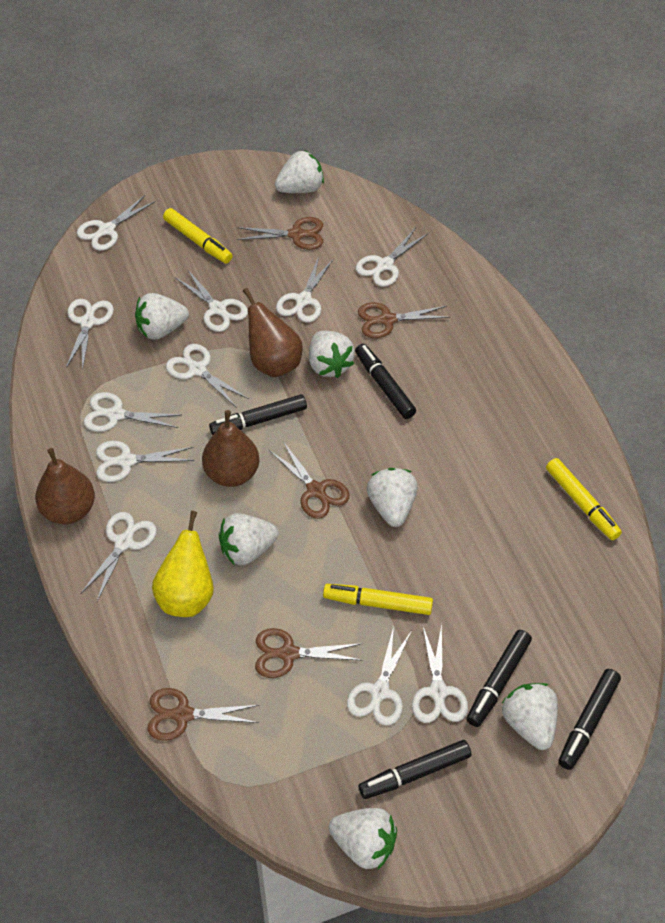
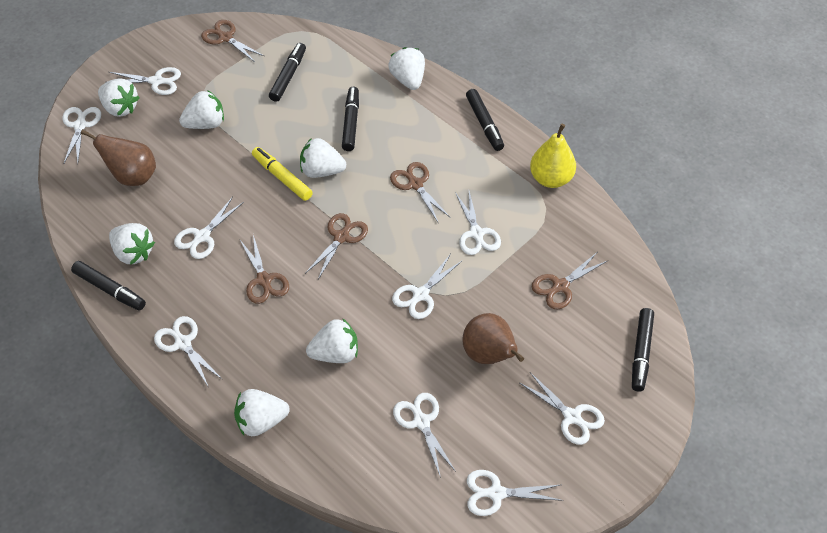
brown pear: [35,448,95,524] [202,410,259,487] [243,288,303,377] = 3 -> [81,129,156,186] [462,313,524,364] = 2
white scissors: [66,299,114,370] [77,195,155,251] [81,512,157,601] [83,392,181,432] [96,441,194,482] [166,344,249,408] [176,269,248,332] [276,257,333,323] [347,626,412,726] [356,228,428,287] [412,624,468,723] = 11 -> [63,107,101,163] [109,67,181,95] [154,316,223,386] [174,197,244,259] [392,254,463,319] [393,393,456,478] [455,191,501,255] [467,470,563,516] [520,372,605,445] = 9
yellow marker: [163,208,233,263] [323,584,433,615] [546,458,622,540] = 3 -> [252,147,313,201] = 1

